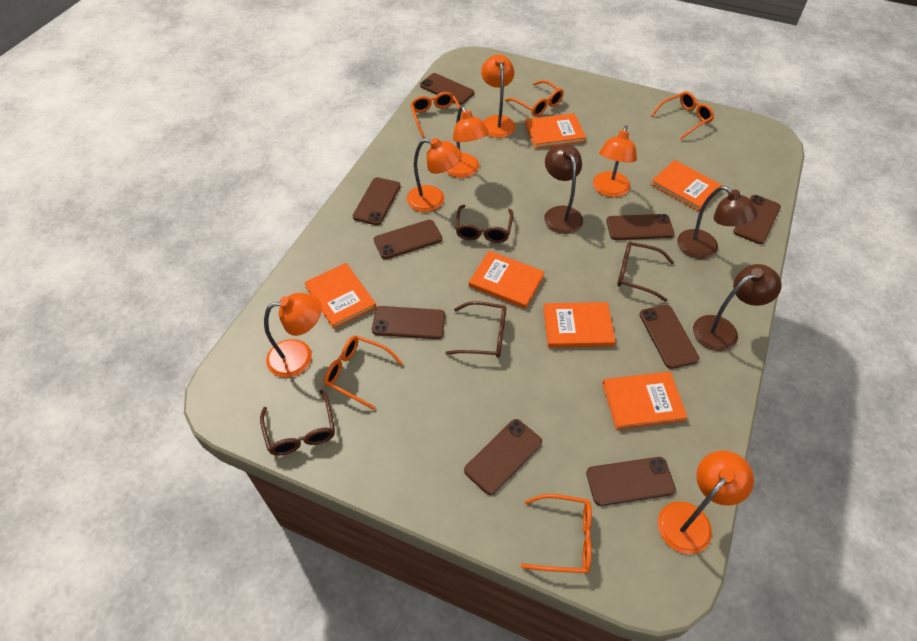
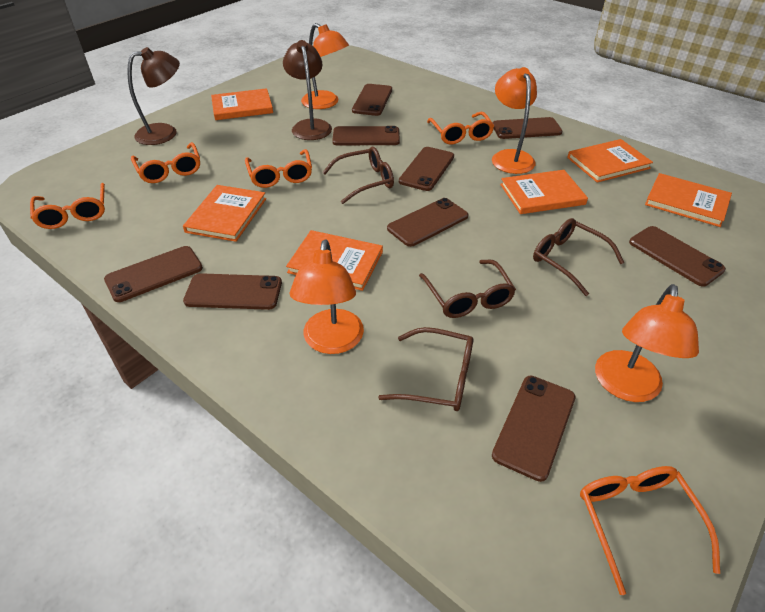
brown lamp: [544,144,583,234] [677,186,757,259] [693,264,782,351] = 3 -> [127,47,180,145] [283,40,332,140] = 2
orange lamp: [264,293,322,378] [407,138,462,212] [446,106,489,178] [481,55,516,138] [593,125,637,197] [658,451,754,554] = 6 -> [289,239,364,354] [301,23,349,109] [492,67,537,174] [595,284,699,402] = 4

